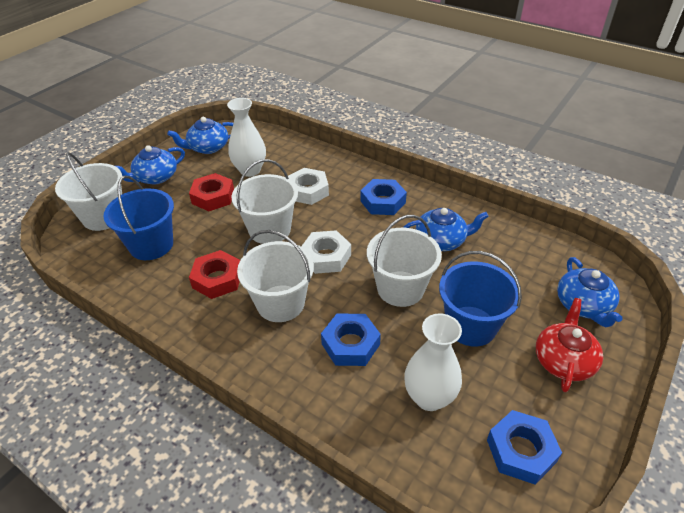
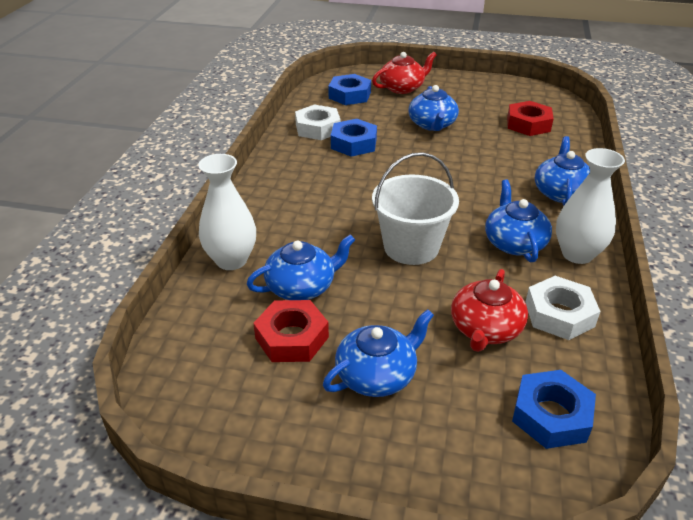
blue bucket: [104,176,174,260] [439,251,522,347] = 2 -> none = 0
blue teapot: [116,145,185,184] [167,117,233,154] [403,208,489,251] [557,257,623,327] = 4 -> [247,234,355,300] [323,309,434,397] [409,85,459,131] [485,179,552,262] [535,136,590,206] = 5
red teapot: [536,298,603,392] = 1 -> [372,52,437,94] [451,269,528,352] = 2
white bucket: [55,152,122,231] [232,159,298,244] [237,230,314,322] [367,215,442,307] = 4 -> [372,152,459,265] = 1

